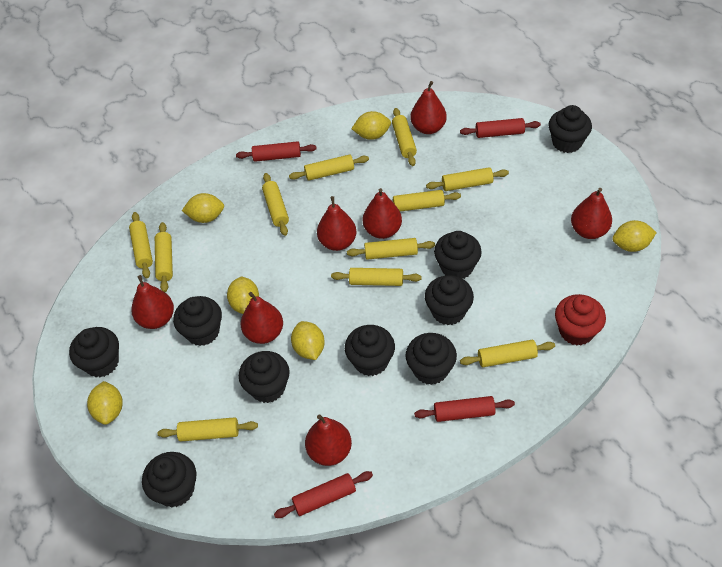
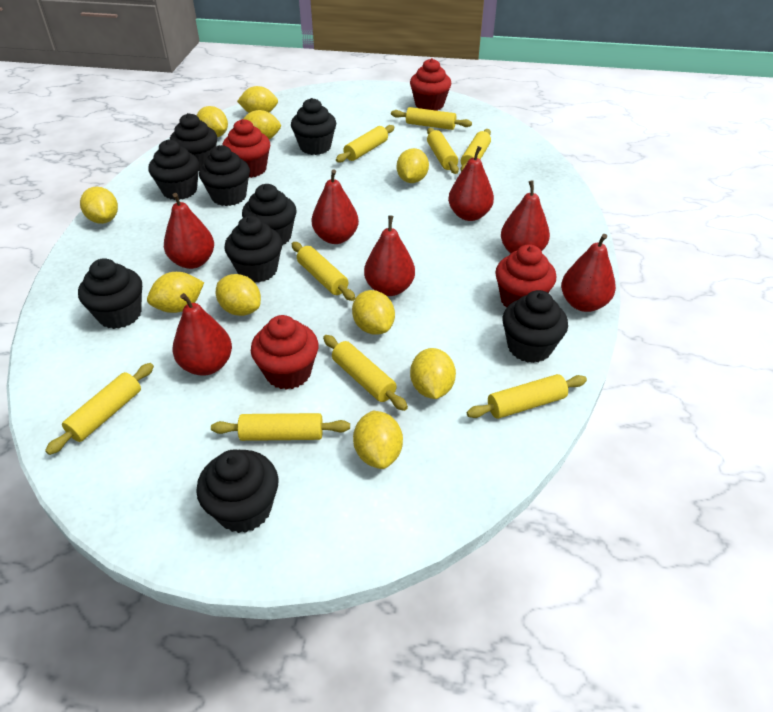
red cupcake: [555,294,606,346] = 1 -> [223,119,270,178] [251,315,319,390] [410,58,451,111] [495,244,556,308] = 4
red rolling pin: [236,141,317,162] [274,471,373,518] [414,396,515,422] [460,118,541,138] = 4 -> none = 0
yellow lemon: [87,381,123,425] [182,193,224,223] [227,276,259,314] [291,321,325,360] [352,111,391,140] [612,220,657,252] = 6 -> [80,187,118,224] [147,272,204,313] [197,106,228,137] [216,274,261,316] [237,86,278,113] [243,110,281,139] [352,290,395,335] [353,411,403,469] [397,148,429,183] [410,348,456,399] = 10
yellow rolling pin: [129,212,153,279] [155,222,173,292] [157,417,258,442] [262,173,289,236] [289,154,369,181] [331,268,421,286] [347,238,435,260] [392,108,417,166] [393,190,461,212] [426,167,509,191] [460,340,555,367] = 11 -> [45,363,154,455] [211,413,350,441] [292,242,355,301] [323,335,408,411] [336,125,395,163] [391,107,472,130] [427,128,459,174] [461,129,491,172] [467,374,587,419] = 9

